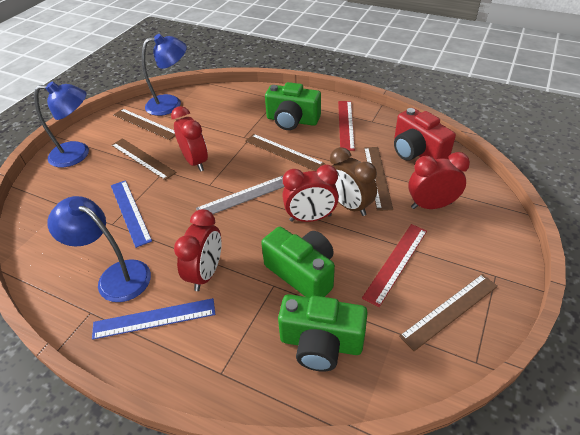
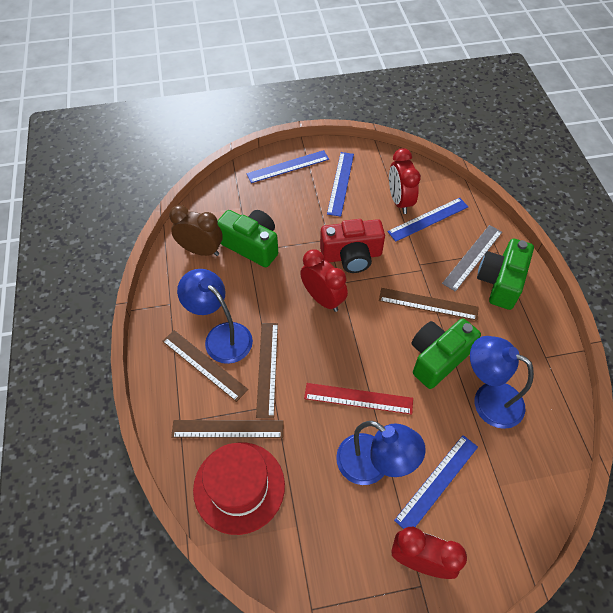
blue ruler: [92,298,215,340] [111,180,152,248] = 2 -> [246,150,329,183] [327,152,354,217] [387,198,468,242] [394,435,478,529] = 4
brown ruler: [111,138,177,180] [113,109,175,140] [245,134,324,171] [364,147,393,211] [399,274,498,351] = 5 -> [162,330,248,402] [171,420,284,438] [256,323,278,418] [379,288,479,321] = 4
red clock: [171,106,208,171] [174,209,221,291] [282,164,339,222] [408,152,470,209] = 4 -> [300,249,348,312] [389,148,421,214] [391,527,467,579] = 3
red hat: none = 0 -> [193,442,285,535] = 1
red ruler: [338,101,355,151] [362,224,427,307] = 2 -> [304,383,413,414] = 1

